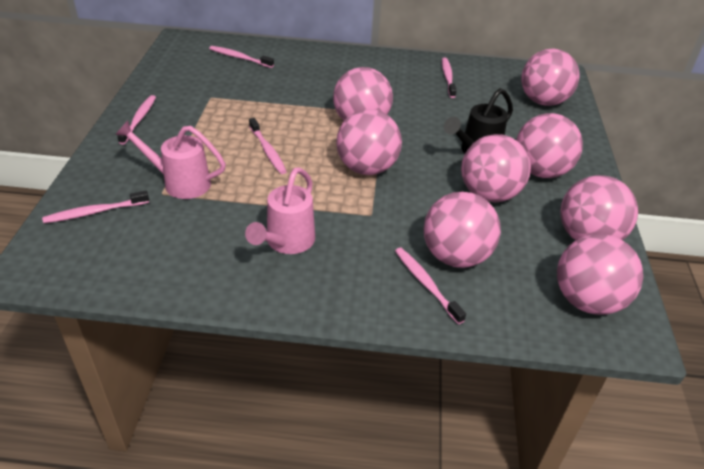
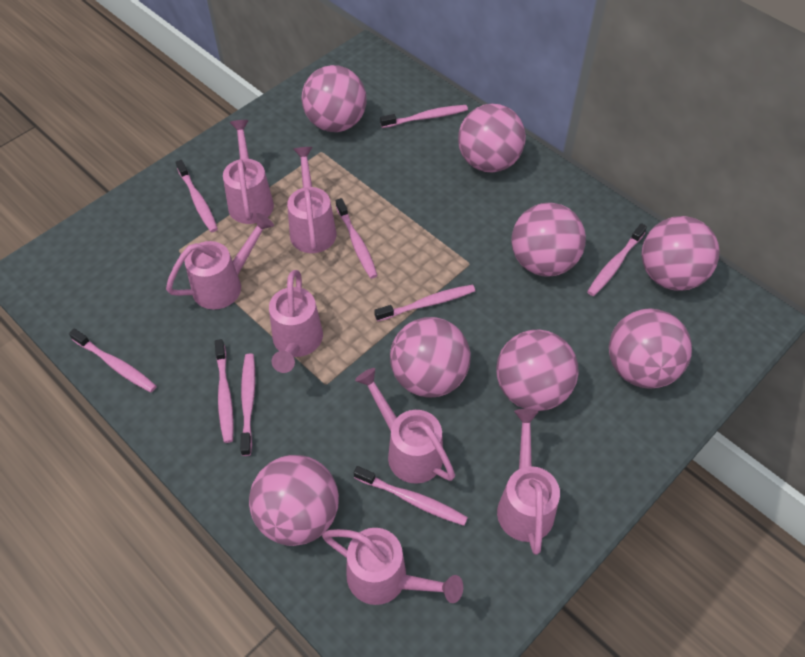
black watering can: [444,88,513,154] = 1 -> none = 0
pink toothbrush: [42,191,149,223] [117,95,156,145] [209,46,274,68] [249,118,287,174] [395,248,466,324] [442,57,457,98] = 6 -> [69,329,157,392] [176,160,218,232] [215,339,234,443] [240,354,255,456] [336,198,378,279] [354,466,468,526] [374,285,475,322] [380,105,468,128] [587,223,647,296] = 9
pink watering can: [115,121,226,199] [245,167,315,254] = 2 -> [166,213,274,309] [223,120,274,224] [269,270,323,373] [287,147,336,253] [322,528,463,605] [355,368,455,484] [497,409,560,555] = 7

